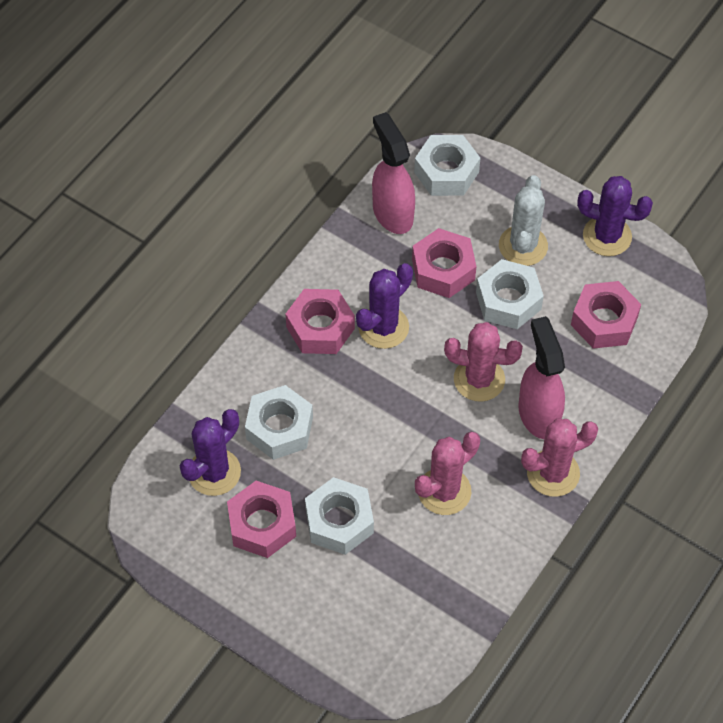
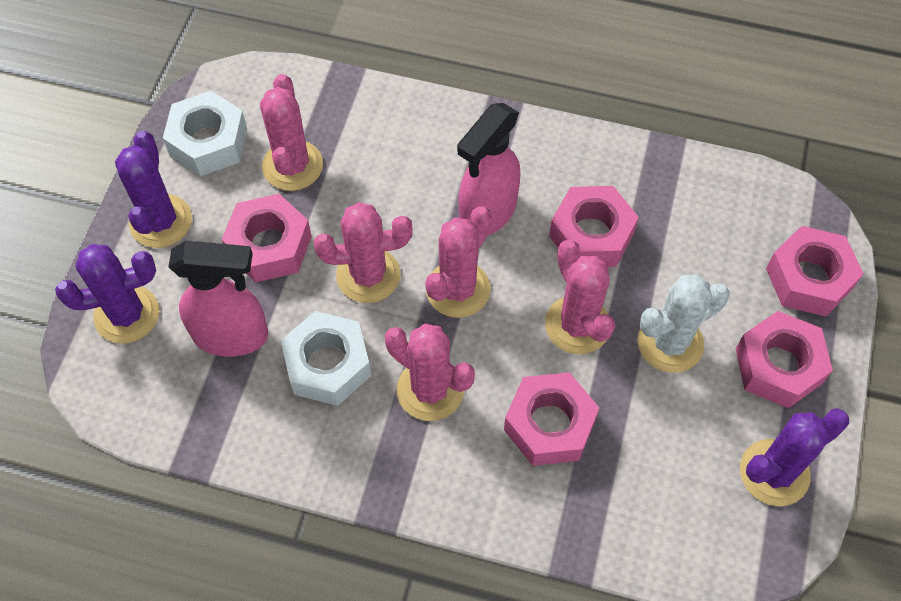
pink cactus: [415,432,480,515] [444,322,523,402] [521,419,598,497] = 3 -> [260,74,323,191] [314,202,413,303] [385,323,475,421] [425,206,492,318] [545,240,615,354] = 5
pink nut: [227,481,296,558] [285,289,355,354] [412,228,477,298] [571,281,641,349] = 4 -> [222,194,312,283] [504,372,600,466] [549,186,639,267] [736,311,833,408] [766,226,864,317] = 5
white nut: [245,385,313,460] [305,477,374,555] [414,135,480,196] [476,259,544,329] = 4 -> [163,91,247,176] [281,311,371,406] = 2

